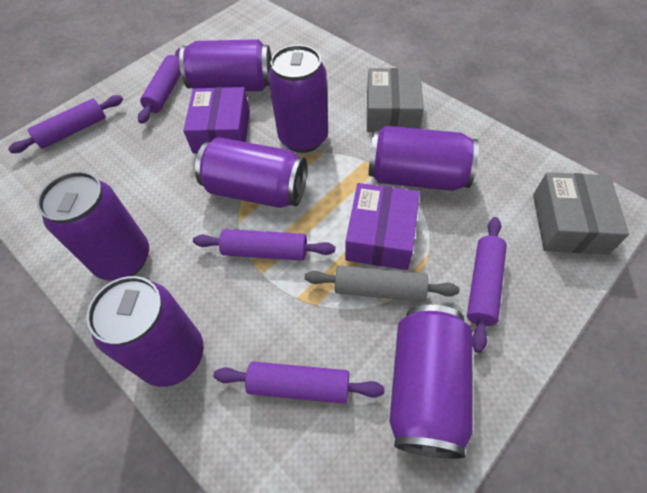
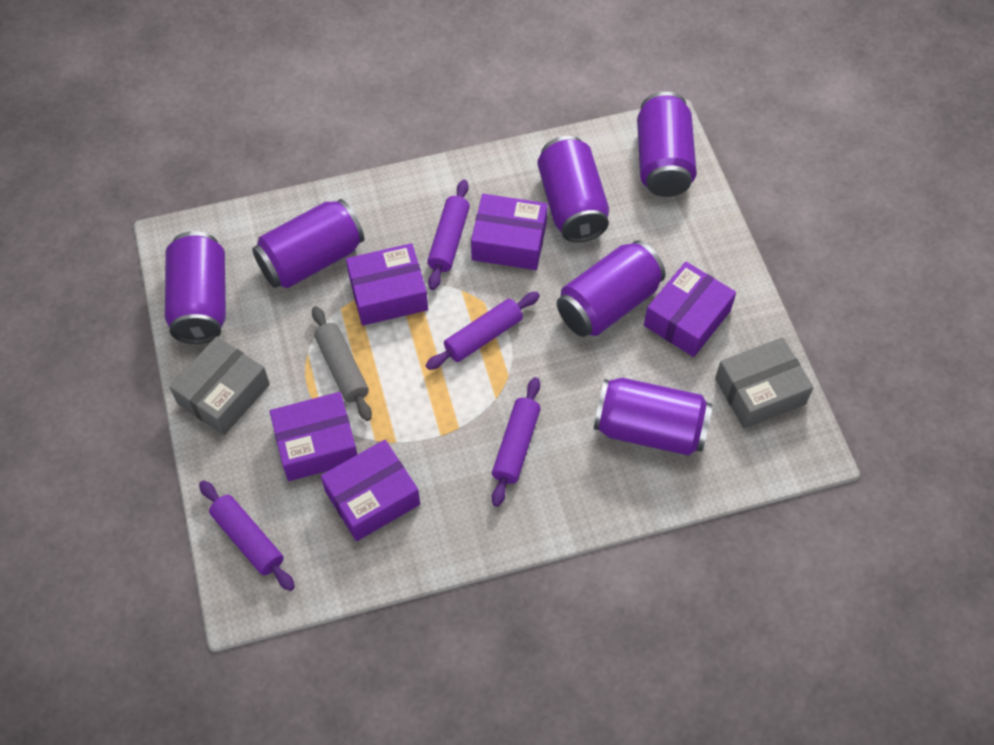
purple box: [183,87,250,154] [345,183,420,270] = 2 -> [269,392,358,481] [321,440,420,541] [346,243,428,326] [471,194,548,270] [644,261,736,357] = 5
purple can: [37,171,149,281] [86,276,204,387] [179,39,272,91] [195,137,307,208] [268,45,328,153] [368,126,479,191] [389,305,473,459] = 7 -> [165,231,226,344] [252,199,364,288] [537,136,609,243] [557,240,666,337] [594,378,712,456] [637,92,697,197] = 6
purple rolling pin: [8,95,123,153] [138,48,181,124] [193,229,335,261] [213,362,384,404] [467,217,507,353] = 5 -> [199,480,295,591] [426,292,540,370] [427,180,470,290] [492,377,541,507] = 4

